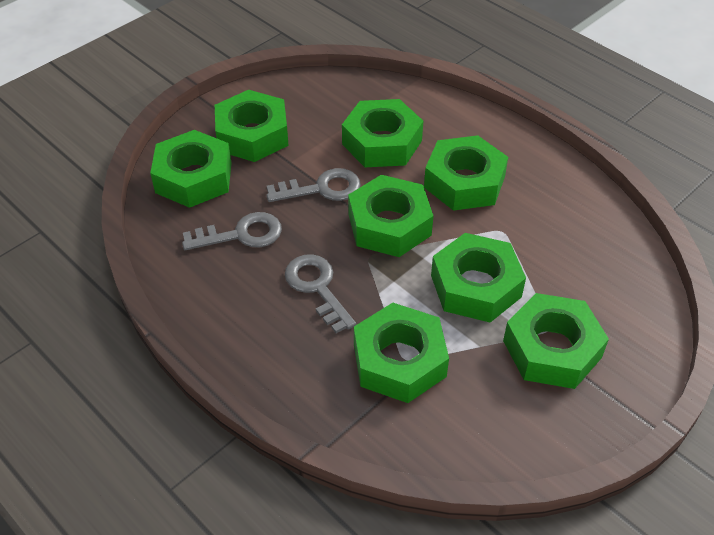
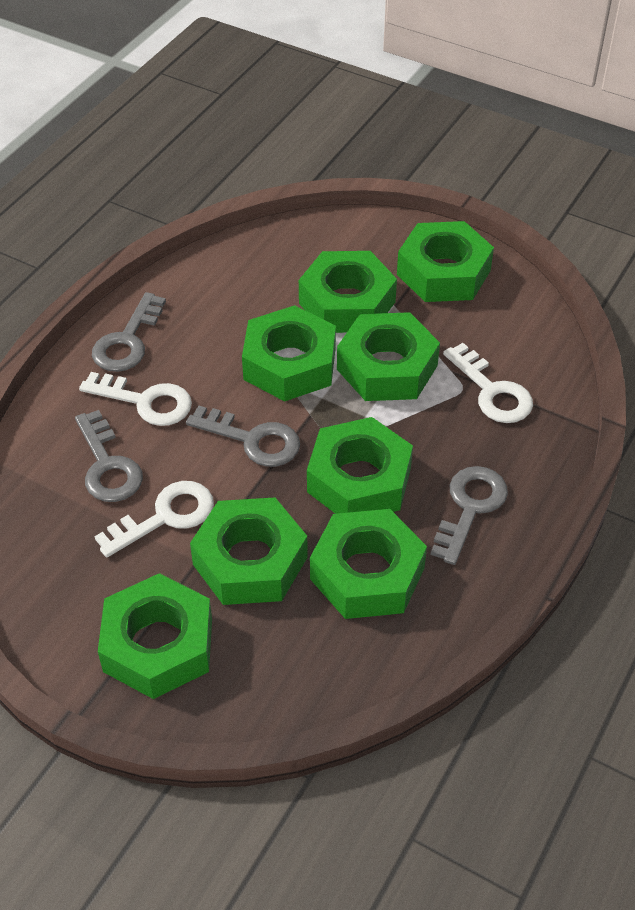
grey key: [182,212,282,250] [266,168,361,202] [285,254,356,333] = 3 -> [75,410,143,502] [92,292,166,372] [186,406,300,467] [431,466,508,565] = 4
white key: none = 0 -> [79,372,192,426] [94,481,214,558] [443,343,533,423] = 3

